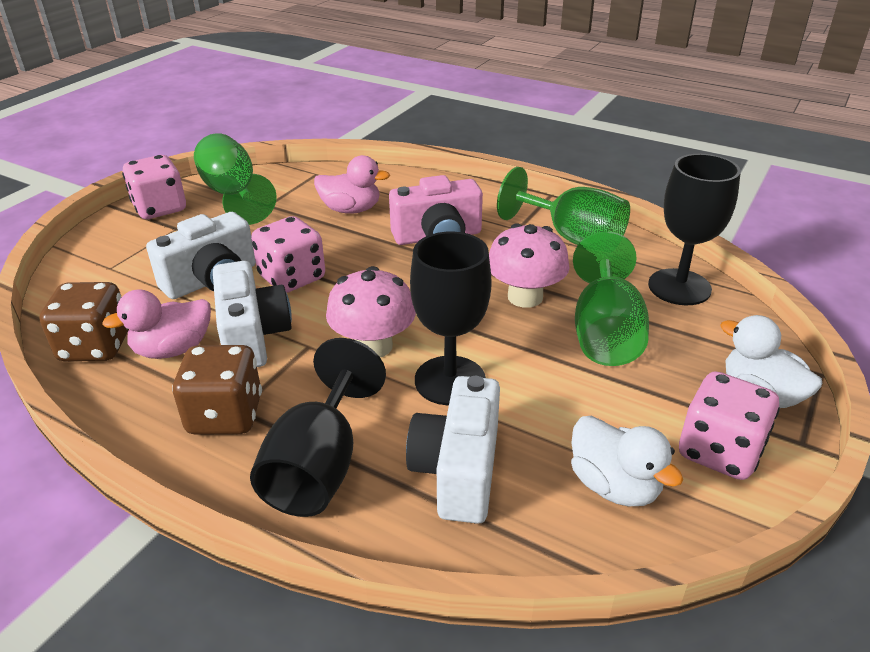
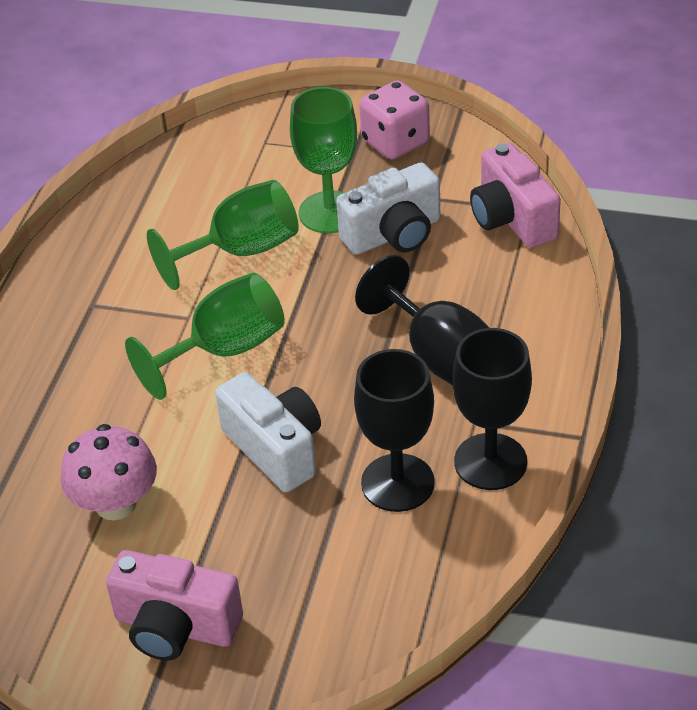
brown dice: [40,282,129,361] [172,345,262,435] = 2 -> none = 0
pink camera: [389,175,483,245] = 1 -> [106,550,243,661] [470,142,561,248] = 2
pink dice: [122,155,186,219] [251,216,325,293] [679,371,780,480] = 3 -> [359,80,430,159] = 1
pink duck: [102,289,211,359] [314,155,390,214] = 2 -> none = 0
pink mushroom: [326,266,416,358] [489,223,569,308] = 2 -> [61,424,157,520] = 1
white camera: [146,212,256,299] [213,261,292,367] [406,376,500,524] = 3 -> [215,372,321,492] [336,162,440,255] = 2
white duck: [571,416,683,506] [720,315,823,408] = 2 -> none = 0

